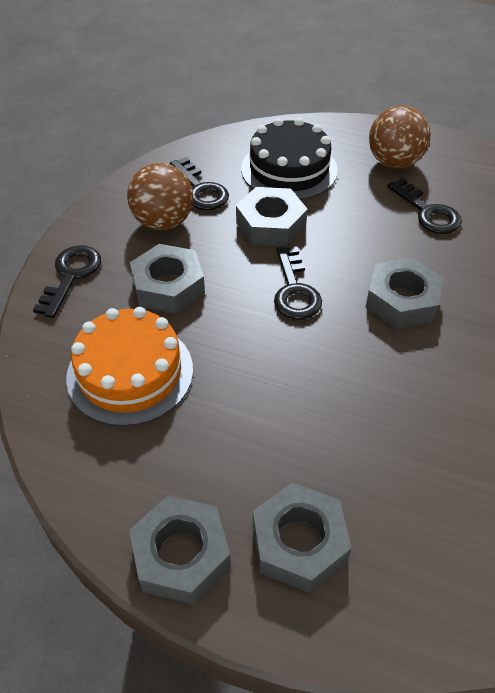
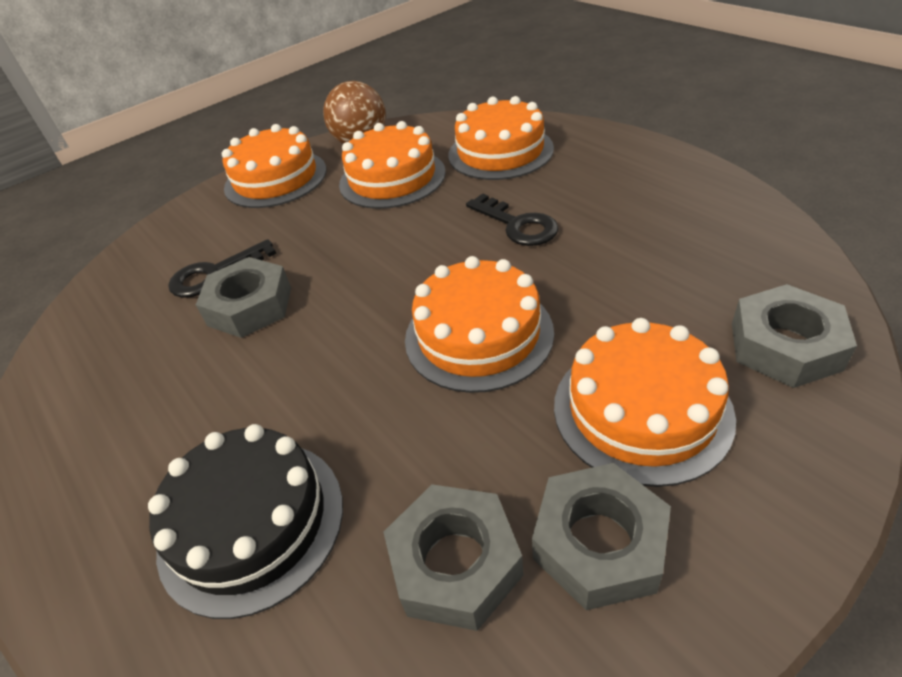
black key: [33,245,101,318] [170,157,229,210] [274,247,322,320] [387,178,462,234] = 4 -> [168,239,276,298] [466,194,559,246] = 2
brown ball: [127,163,194,230] [369,106,431,168] = 2 -> [323,81,386,144] = 1
grey nut: [129,496,231,605] [130,244,205,314] [236,187,308,246] [253,483,351,593] [366,257,444,329] = 5 -> [196,257,291,338] [383,484,524,631] [532,463,671,610] [732,284,857,388] = 4
orange cake: [66,307,193,426] = 1 -> [222,124,327,208] [339,121,446,209] [405,256,554,393] [448,96,554,180] [554,318,736,487] = 5

